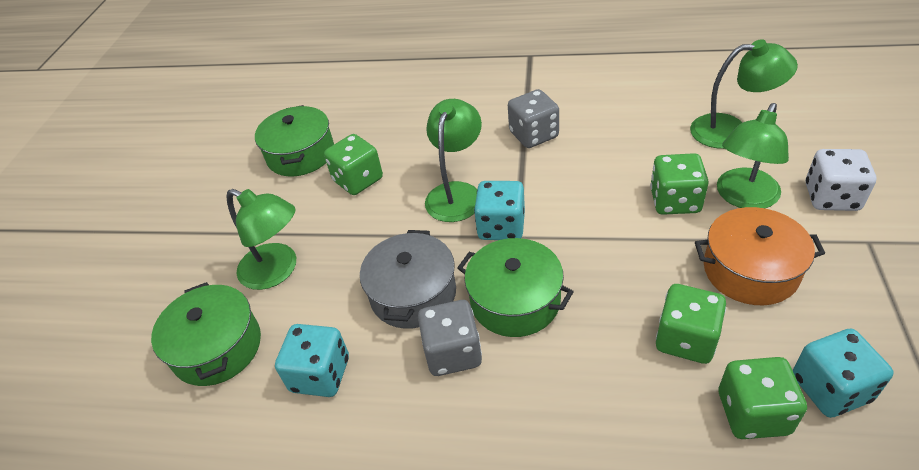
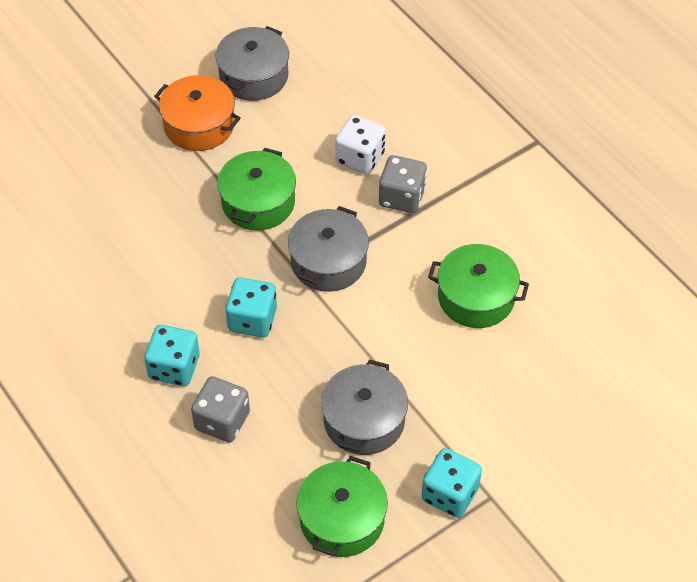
green dice: [324,134,383,195] [650,153,709,215] [656,284,726,364] [719,357,807,439] = 4 -> none = 0
green lamp: [226,189,296,290] [425,99,482,222] [690,39,798,149] [717,103,789,208] = 4 -> none = 0
grey pot: [360,230,456,329] = 1 -> [216,26,289,101] [288,206,369,292] [321,359,408,455] = 3

